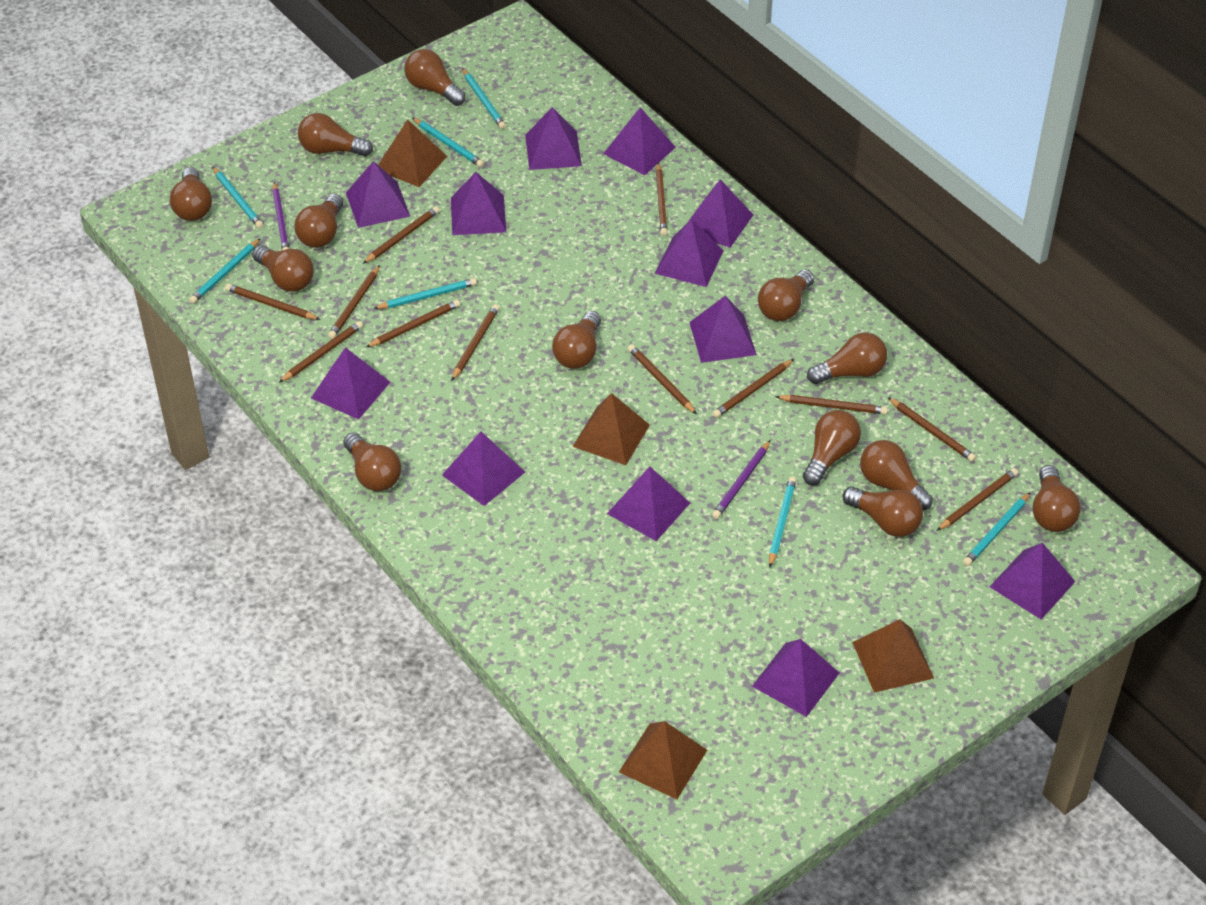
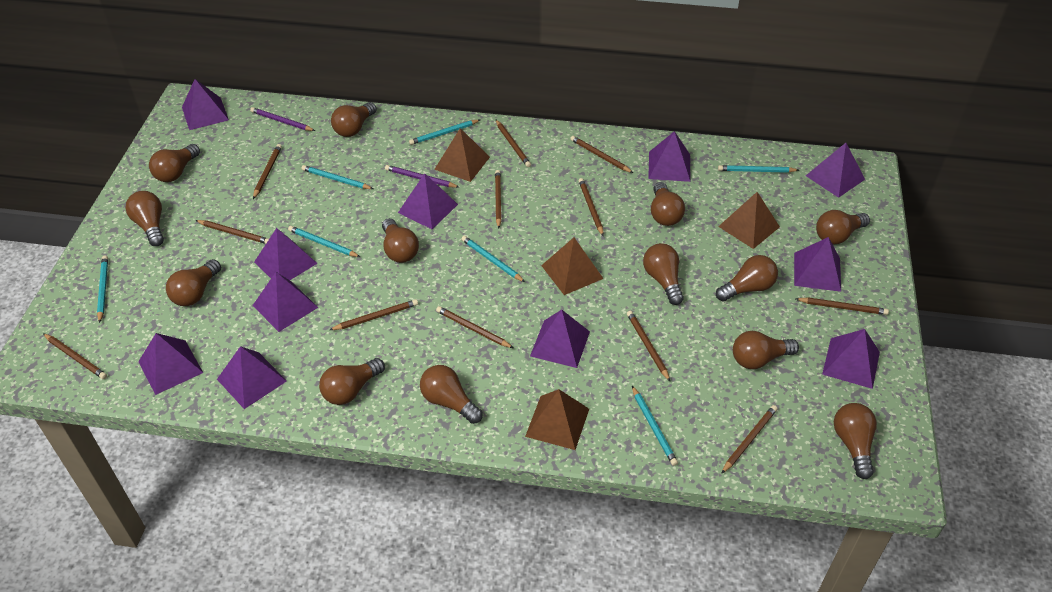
purple pyramid: [311,347,390,419] [346,161,410,228] [442,432,525,506] [451,172,506,235] [525,107,582,170] [603,107,676,175] [607,466,690,541] [655,219,724,287] [689,296,757,363] [690,179,753,248] [752,639,839,717] [990,543,1075,619] = 12 -> [138,333,203,395] [182,79,229,130] [217,346,286,409] [252,272,318,332] [254,228,318,280] [398,173,458,229] [530,310,590,368] [648,131,691,182] [794,237,841,292] [806,143,865,198] [822,329,880,389] = 11

